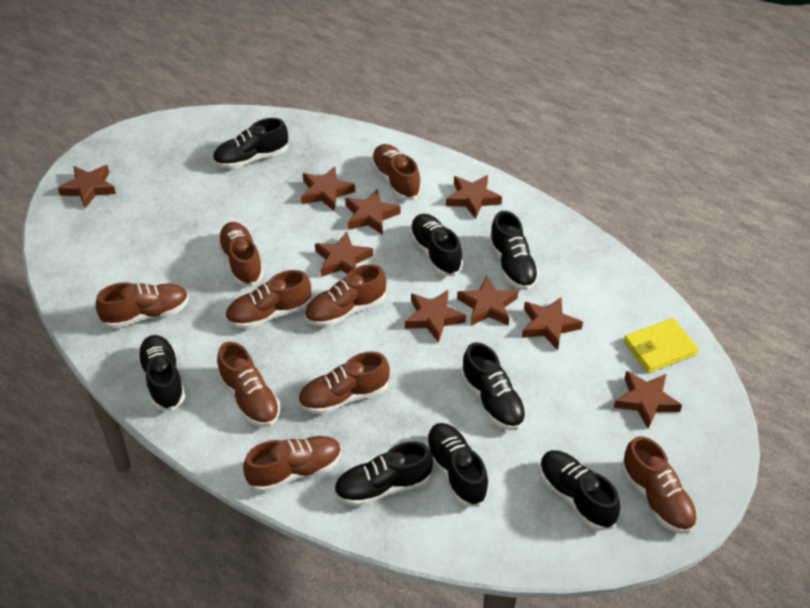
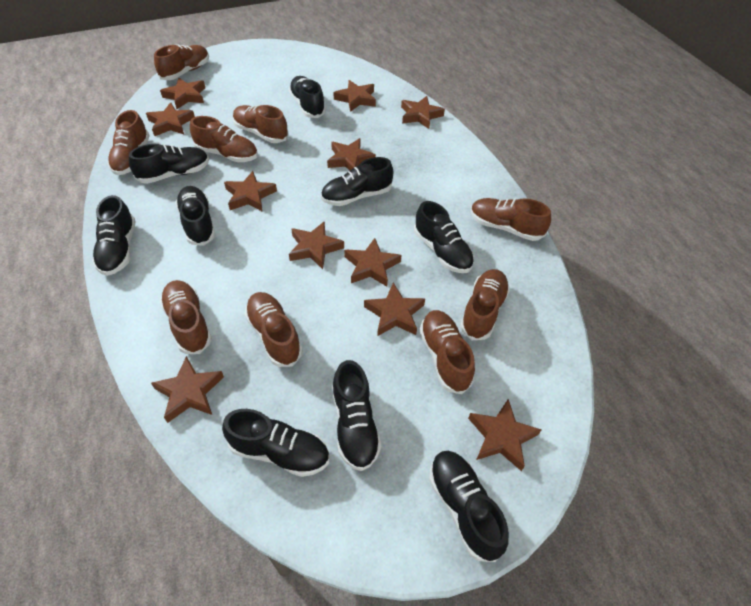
black shoe: [137,335,185,411] [213,118,288,169] [334,441,433,507] [409,214,463,276] [425,423,489,507] [461,342,526,430] [489,211,539,290] [539,450,620,531] = 8 -> [92,195,136,276] [129,144,209,184] [175,186,216,246] [222,409,329,477] [289,76,326,118] [321,157,393,206] [332,360,381,471] [414,201,474,273] [429,451,509,562] = 9
brown star: [58,165,116,208] [301,167,355,211] [315,232,373,277] [345,189,400,235] [404,290,466,343] [446,175,502,219] [457,275,518,326] [522,297,583,350] [614,371,682,429] = 9 -> [146,102,195,136] [151,356,224,423] [160,78,205,109] [224,171,277,212] [289,221,344,269] [327,138,376,171] [333,80,376,112] [344,238,401,286] [364,283,425,336] [401,96,445,129] [468,399,542,471] = 11
yellow wallet: [624,318,699,373] = 1 -> none = 0

